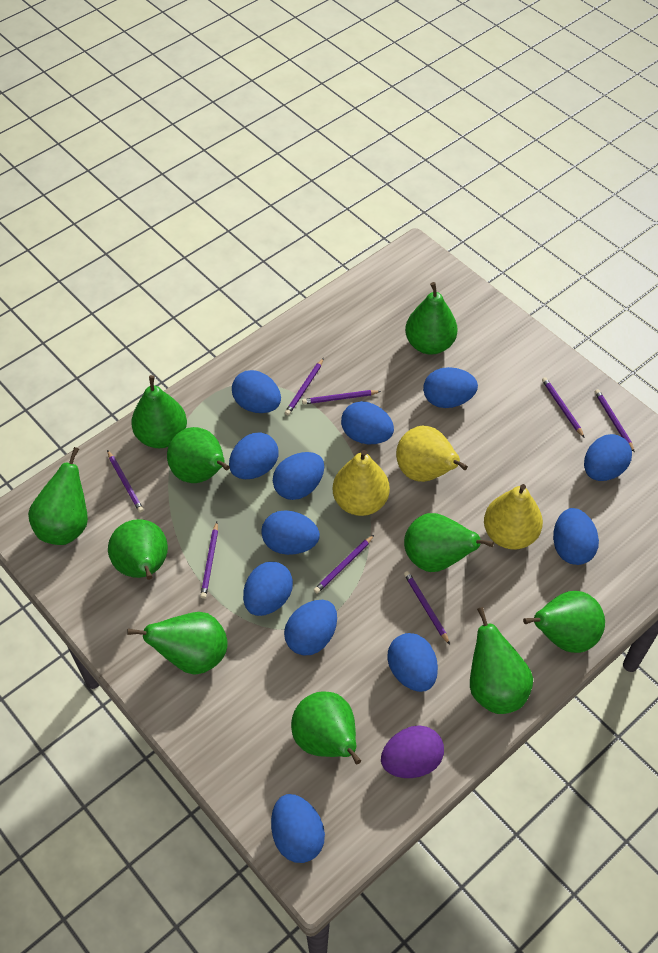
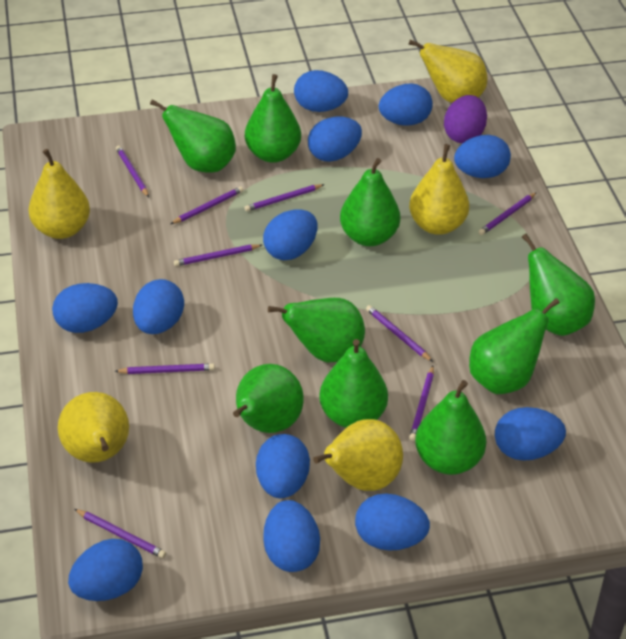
green pear: [28,447,88,545] [108,519,168,580] [127,612,228,675] [131,375,187,448] [167,427,230,483] [291,691,361,764] [404,513,494,572] [405,282,457,355] [470,607,533,714] [523,591,605,653] = 10 -> [150,99,236,172] [233,364,304,433] [245,74,301,163] [268,298,365,362] [319,339,388,428] [340,158,400,246] [415,380,486,475] [469,298,560,394] [522,234,595,336] = 9
purple pencil: [107,450,144,513] [200,522,218,599] [285,358,324,415] [302,390,381,404] [314,535,374,594] [404,571,450,645] [542,377,585,438] [595,389,635,452] = 8 -> [74,509,166,558] [114,364,215,374] [116,145,149,197] [170,186,243,224] [174,244,262,266] [244,184,325,212] [366,305,433,362] [409,366,434,441] [479,192,537,235] = 9
yellow pear: [333,450,390,516] [396,426,468,482] [484,484,543,549] = 3 -> [28,149,90,239] [58,392,129,463] [313,419,403,491] [409,39,487,103] [409,144,469,235] = 5

